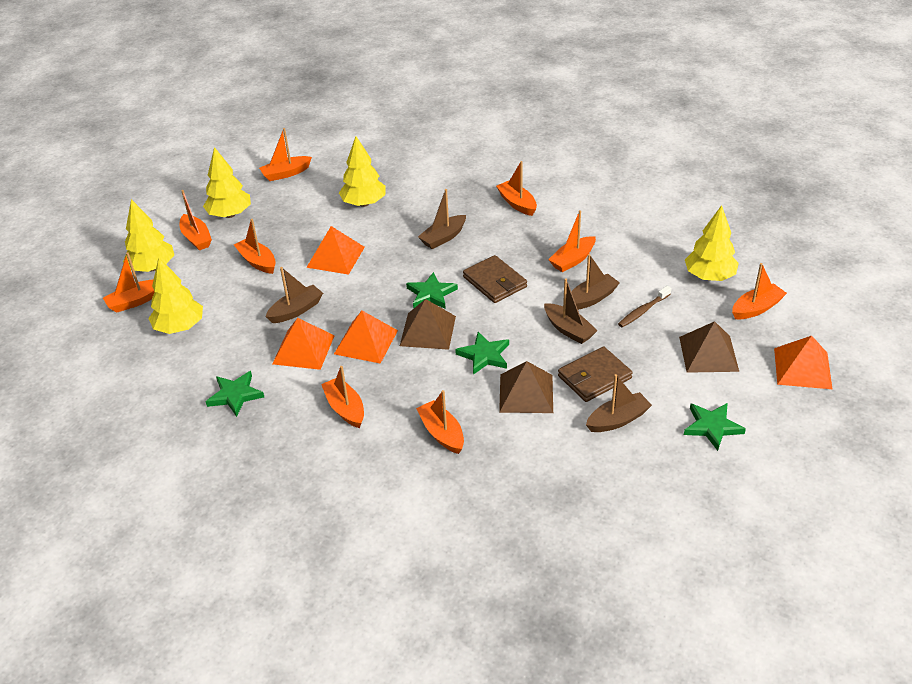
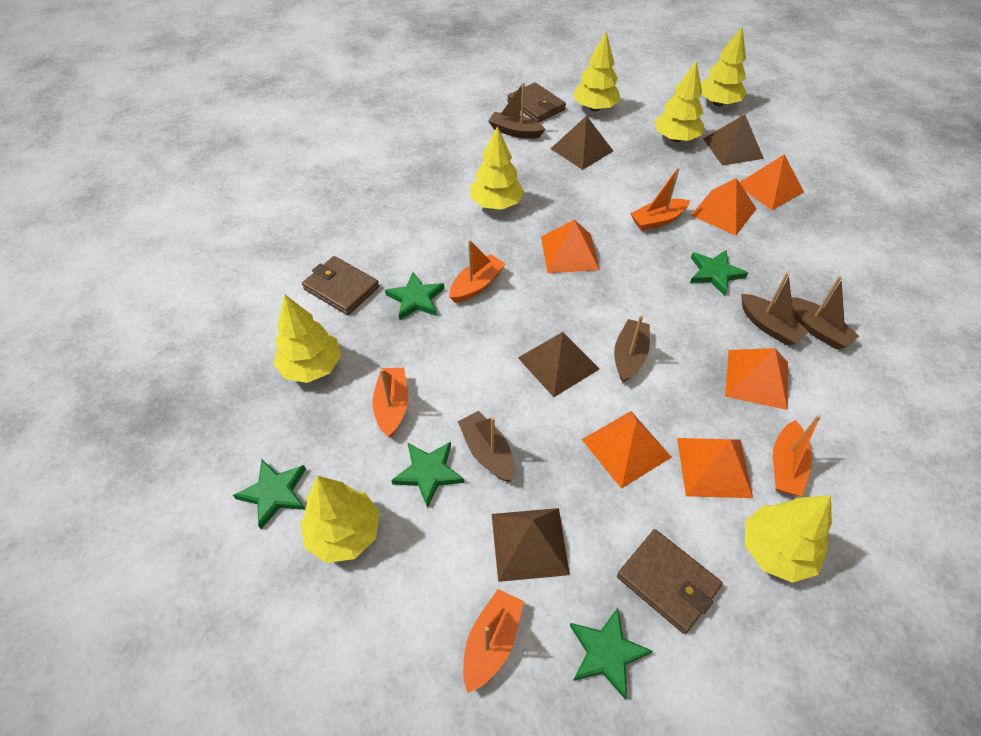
brown pyramid: [400,299,456,350] [499,361,553,413] [679,321,739,373] = 3 -> [492,508,570,582] [518,332,599,397] [551,116,613,170] [703,115,764,166] = 4
brown toothbrush: [618,286,671,327] = 1 -> none = 0
brown wallet: [463,255,527,303] [558,346,633,402] = 2 -> [302,256,379,315] [507,82,566,123] [617,529,723,634] = 3
green star: [206,371,264,417] [406,272,458,309] [455,332,509,375] [684,403,746,451] = 4 -> [233,460,306,529] [385,272,444,320] [391,442,464,508] [570,608,653,699] [690,250,748,296] = 5
orange boat: [103,253,155,313] [180,190,212,250] [234,219,276,274] [259,128,312,181] [321,366,364,428] [416,390,464,454] [496,161,537,216] [548,210,596,272] [732,263,787,319] = 9 -> [372,368,408,438] [450,240,506,303] [463,589,524,693] [630,167,690,231] [773,415,821,496] = 5
orange pyramid: [272,318,335,370] [306,226,365,275] [334,311,398,364] [774,336,833,389] = 4 -> [541,220,600,273] [582,411,672,489] [677,438,753,498] [691,178,756,236] [725,348,788,410] [739,154,804,210] = 6
yellow tree: [123,199,174,272] [148,258,203,334] [203,147,251,218] [339,136,386,207] [685,205,739,281] = 5 -> [274,294,341,383] [301,476,380,563] [470,126,524,210] [573,32,620,111] [654,61,705,142] [701,27,747,107] [745,495,832,583] = 7

